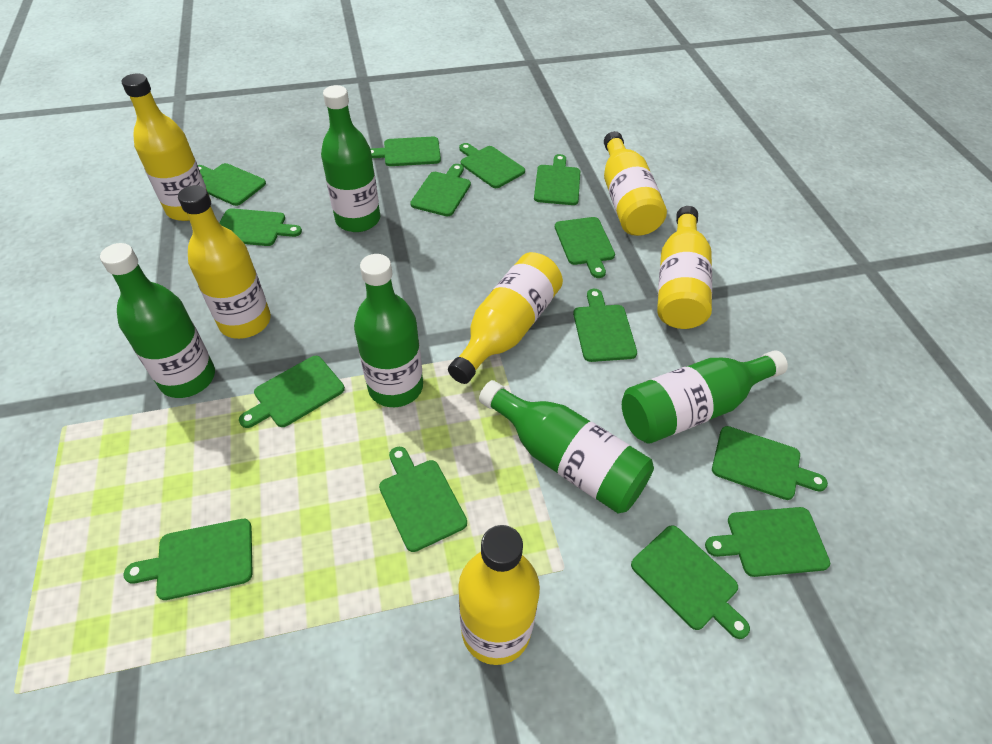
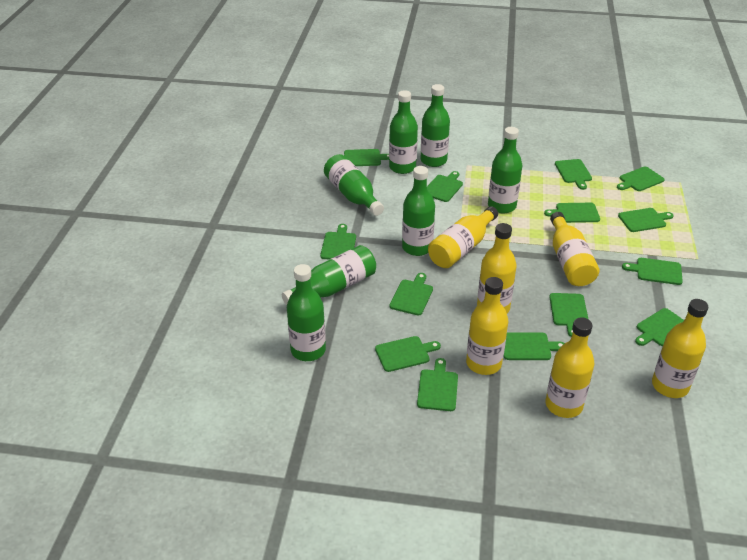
green bottle: [100,243,215,398] [321,85,380,232] [354,254,423,407] [479,380,654,513] [622,350,788,444] = 5 -> [282,245,376,305] [287,264,326,361] [324,154,384,216] [389,90,418,174] [402,166,435,256] [421,84,450,167] [488,127,523,213] = 7

